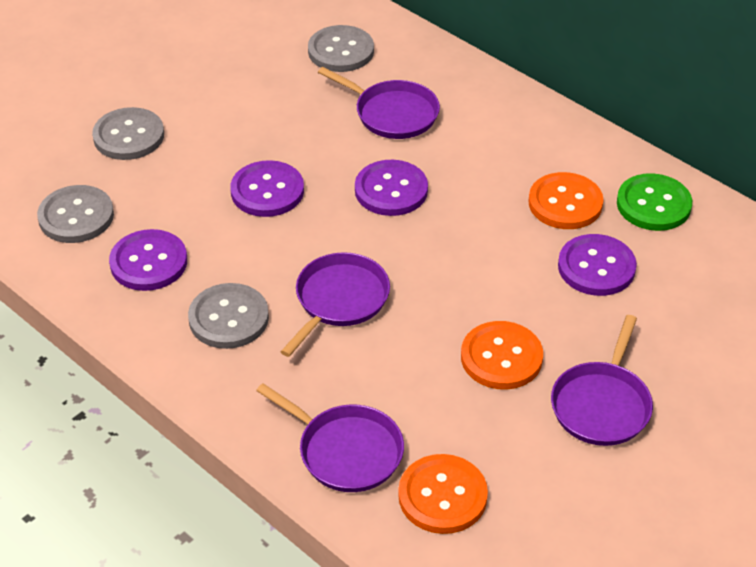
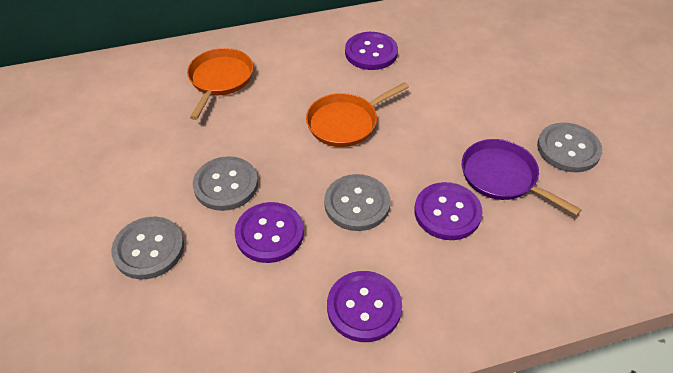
green button: [617,173,692,231] = 1 -> none = 0
orange button: [398,454,488,534] [461,321,543,390] [528,172,604,229] = 3 -> none = 0
orange pan: none = 0 -> [187,48,253,120] [306,82,409,147] = 2
purple pan: [256,383,404,492] [281,252,390,357] [318,67,440,139] [551,315,653,446] = 4 -> [462,139,582,216] = 1

